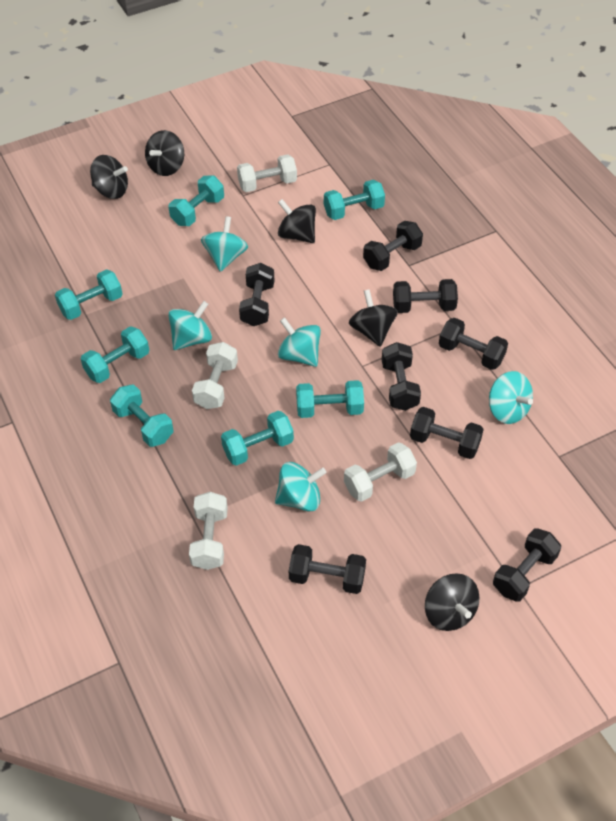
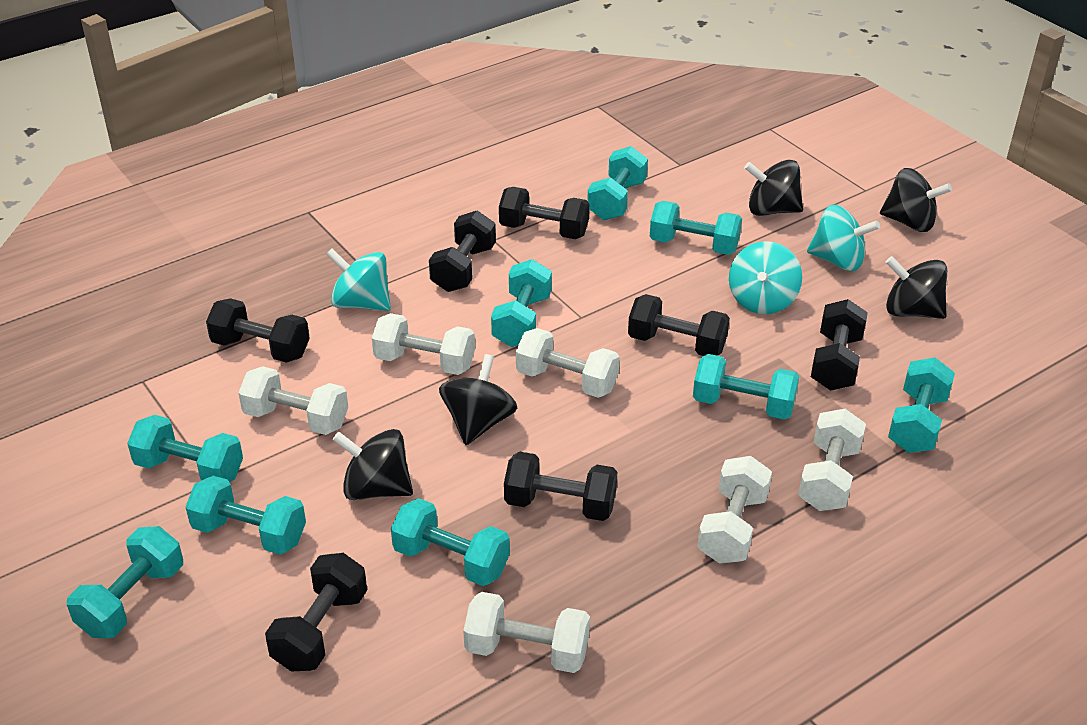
black dumbbell: [239,263,274,326] [289,544,366,594] [363,221,423,271] [382,342,421,411] [393,279,458,313] [410,407,484,459] [439,318,508,370] [493,528,561,602] = 8 -> [206,298,310,363] [265,553,367,671] [429,211,496,292] [499,187,589,239] [504,451,617,521] [628,294,730,356] [811,299,868,390] = 7
turquoise dumbbell: [55,269,123,320] [81,326,149,383] [110,384,173,447] [169,176,224,226] [221,411,294,466] [296,380,364,418] [324,180,385,220] = 7 -> [67,526,183,638] [127,415,243,482] [185,475,306,554] [391,498,510,586] [491,259,552,347] [587,146,648,220] [650,201,742,255] [693,354,799,420] [888,358,955,453] = 9
turquoise spinning top: [168,301,212,350] [201,216,248,272] [275,462,326,512] [278,317,321,367] [489,371,533,424] = 5 -> [326,248,391,311] [729,241,802,314] [807,205,880,271] = 3
white dumbbell: [189,492,228,570] [192,342,238,409] [237,154,297,192] [344,442,417,502] = 4 -> [239,366,348,435] [372,313,475,375] [463,592,590,673] [516,328,620,398] [697,456,772,564] [798,409,866,511] = 6

